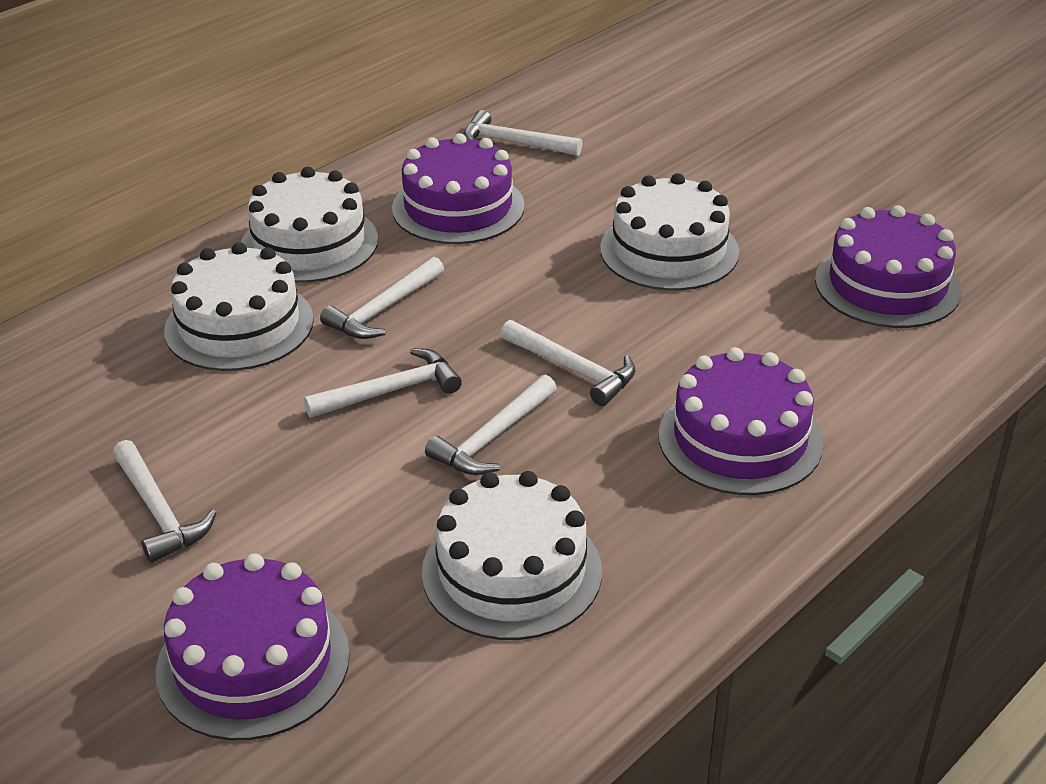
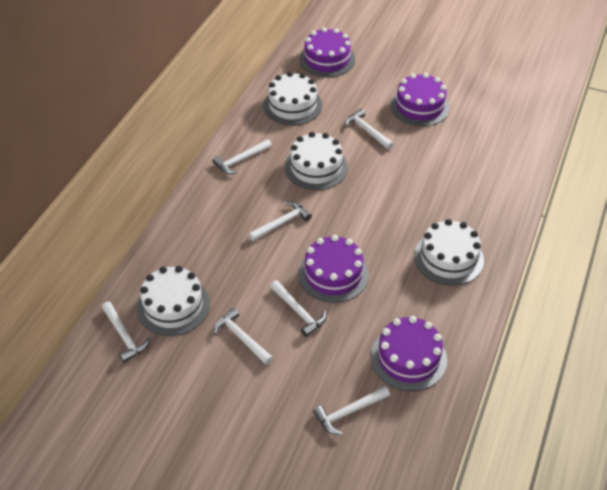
white hammer: [113,440,217,563] [304,348,462,418] [320,257,444,339] [425,375,557,475] [463,110,582,156] [501,320,636,406] = 6 -> [102,302,150,363] [212,139,272,174] [214,308,273,365] [249,202,312,241] [270,280,326,337] [313,386,390,435] [345,109,394,150] = 7

